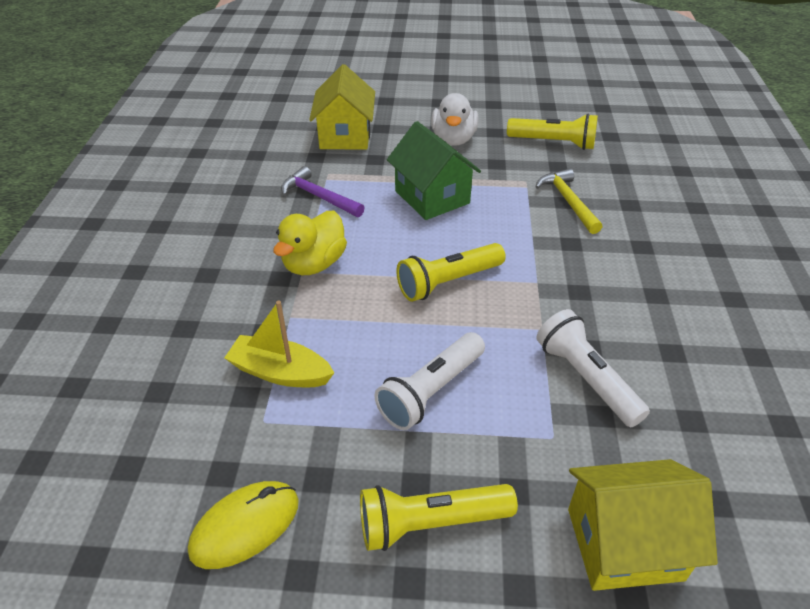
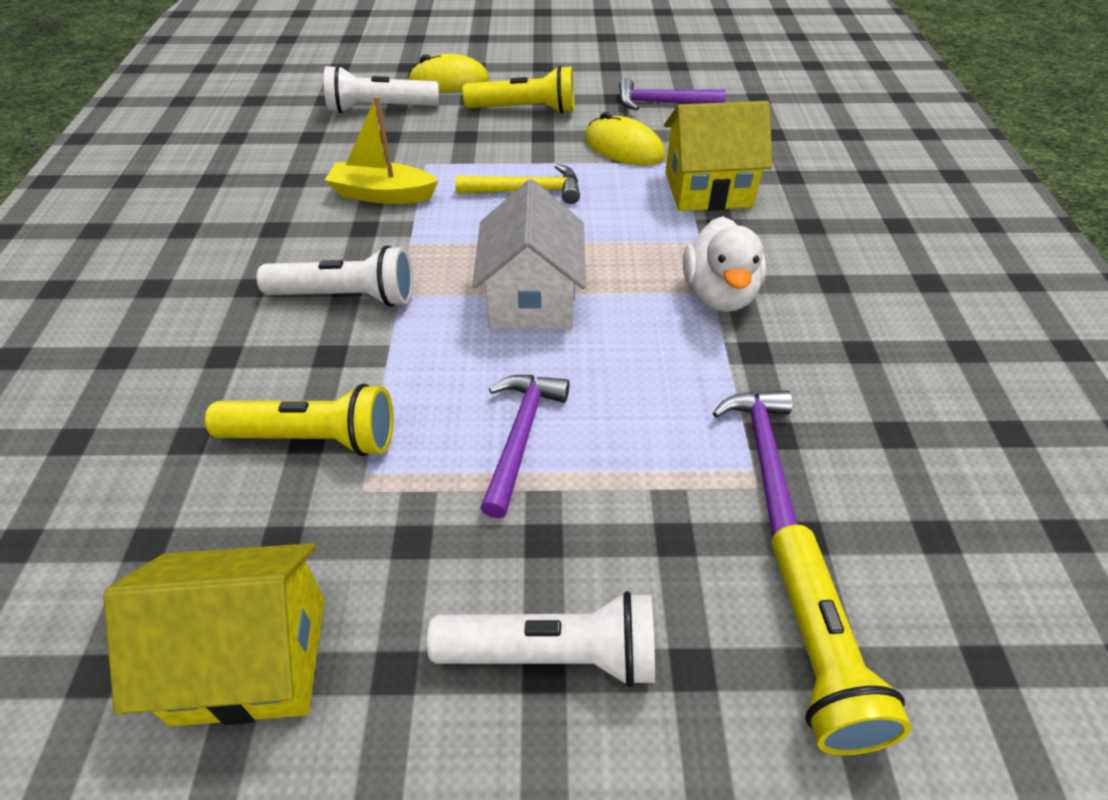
green house: [387,121,481,220] = 1 -> none = 0
purple hammer: [281,166,365,217] = 1 -> [480,375,570,518] [619,78,726,111] [713,391,798,537] = 3
white flashlight: [374,332,485,430] [536,309,650,427] = 2 -> [256,245,413,307] [324,65,439,113] [427,591,655,687] = 3
white house: none = 0 -> [472,179,586,329] = 1
yellow duck: [273,211,347,275] = 1 -> none = 0
yellow mouse: [188,481,299,569] = 1 -> [408,54,489,92] [585,112,665,166] = 2

